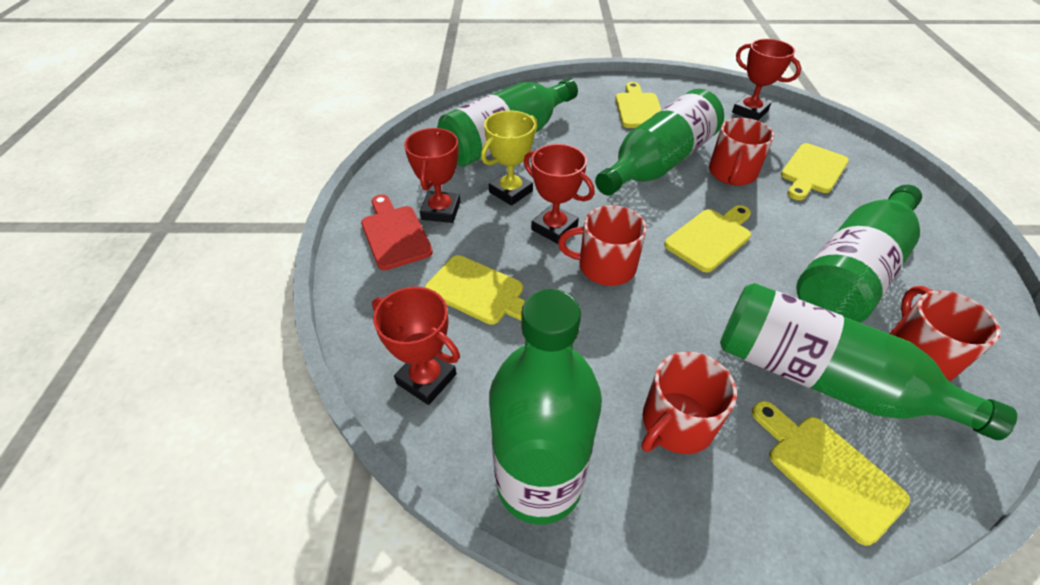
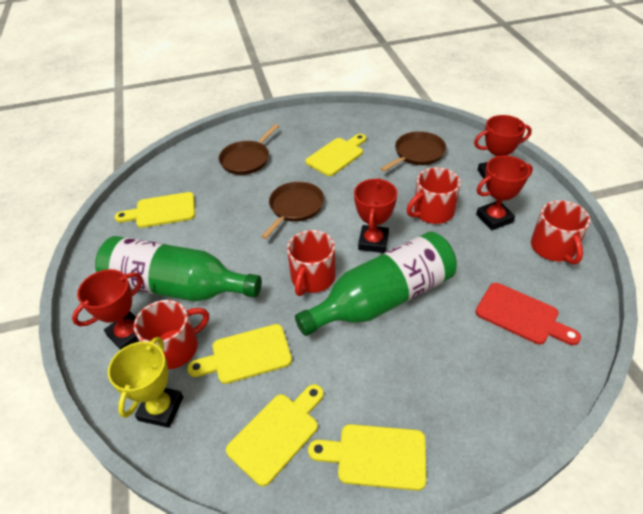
brown pan: none = 0 -> [219,124,279,175] [261,181,324,239] [380,131,446,172] = 3
green bottle: [437,78,578,167] [489,289,602,525] [595,89,724,195] [720,283,1017,440] [796,185,922,323] = 5 -> [95,236,262,302] [295,232,457,336] = 2

